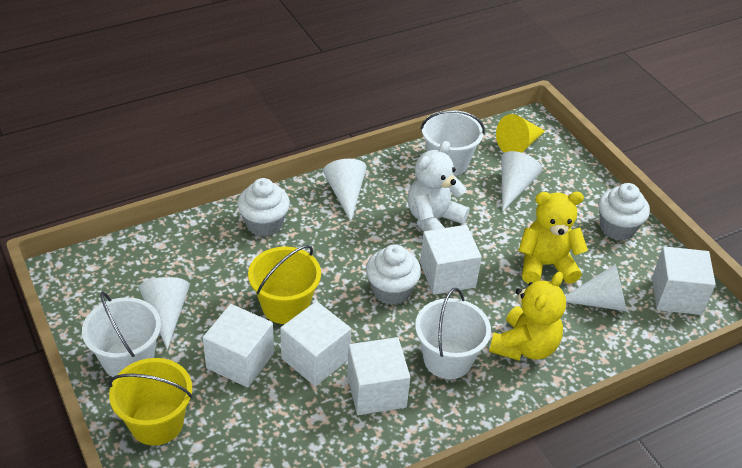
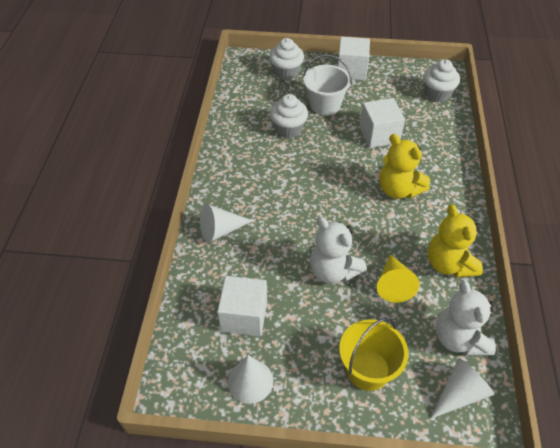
white bucket: [82,292,161,377] [415,288,491,379] [420,110,485,176] = 3 -> [303,55,352,115] = 1
white cone: [139,277,190,350] [323,159,367,221] [501,151,542,211] [565,264,627,311] = 4 -> [200,204,253,243] [228,355,273,404] [431,358,494,419] = 3
white cube: [203,304,274,387] [280,301,351,386] [347,337,410,415] [420,225,482,295] [652,246,716,315] = 5 -> [217,276,267,336] [338,37,370,80] [360,98,405,148] = 3
white teddy bear: [408,141,469,232] = 1 -> [310,217,367,284] [436,280,496,356] = 2
yellow bucket: [109,358,193,446] [248,245,321,324] = 2 -> [339,318,408,391] = 1

